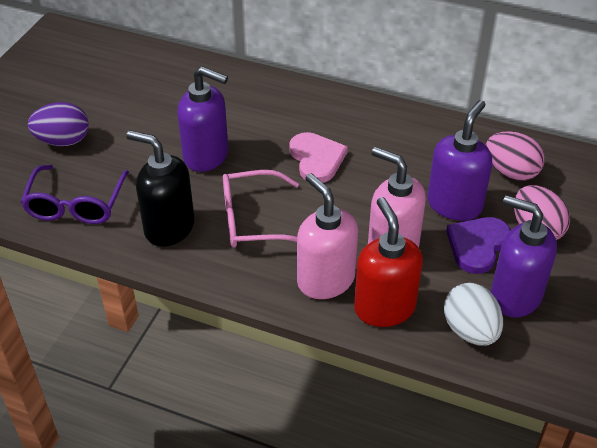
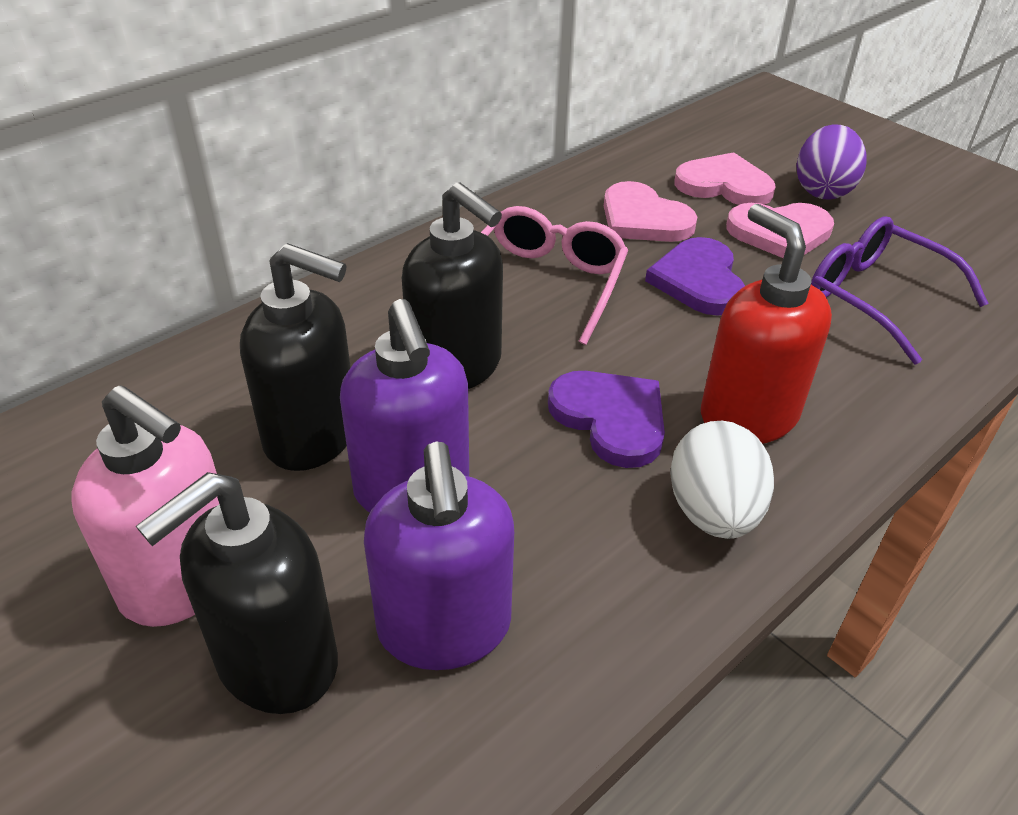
black soap dispenser: [126,130,195,247] = 1 -> [136,472,338,714] [240,243,351,471] [402,182,503,389] = 3
pink egg: [486,131,545,181] [514,185,570,240] = 2 -> none = 0
pink heart: [289,132,348,183] = 1 -> [604,181,697,242] [674,152,775,205] [726,203,834,258] = 3
pink soap dispenser: [297,173,358,299] [368,147,426,247] = 2 -> [71,385,219,627] = 1
purple heart: [446,217,511,274] = 1 -> [548,371,665,468] [645,237,745,316] = 2
purple soap dispenser: [178,66,228,172] [427,100,492,221] [491,195,557,318] = 3 -> [340,299,469,513] [364,442,514,670] = 2

